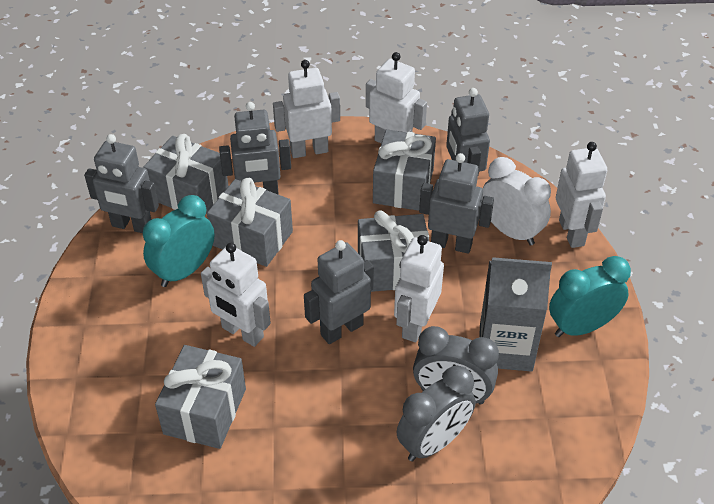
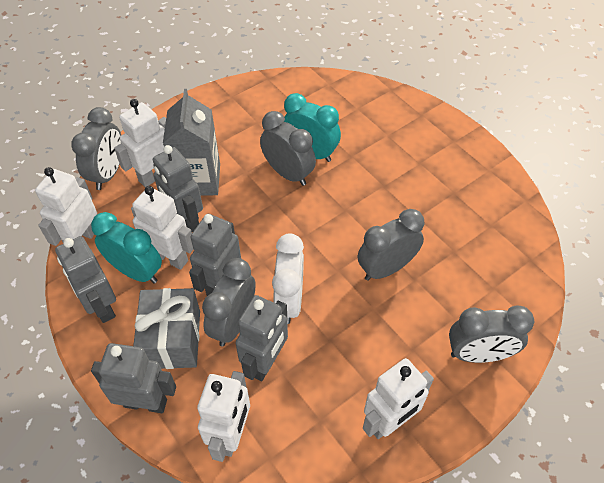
grey clock: [397,366,476,461] [413,326,499,405] = 2 -> [71,107,121,190] [202,258,256,346] [260,111,316,186] [358,209,424,281] [449,305,534,363] = 5
grey gift: [143,134,229,214] [155,345,246,449] [207,178,293,267] [358,210,429,292] [373,129,436,211] = 5 -> [133,288,200,369] = 1

